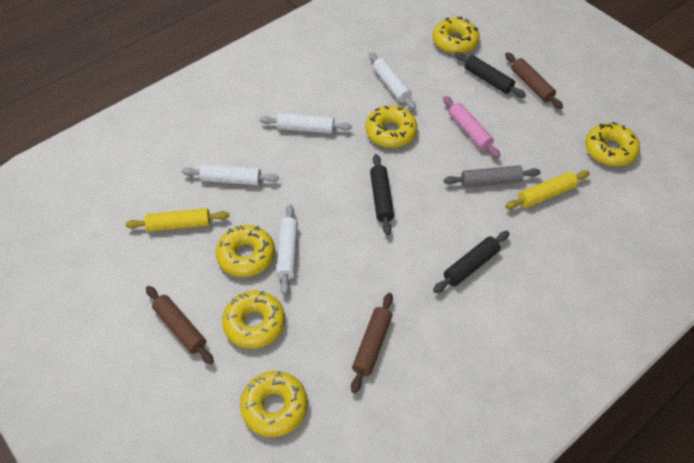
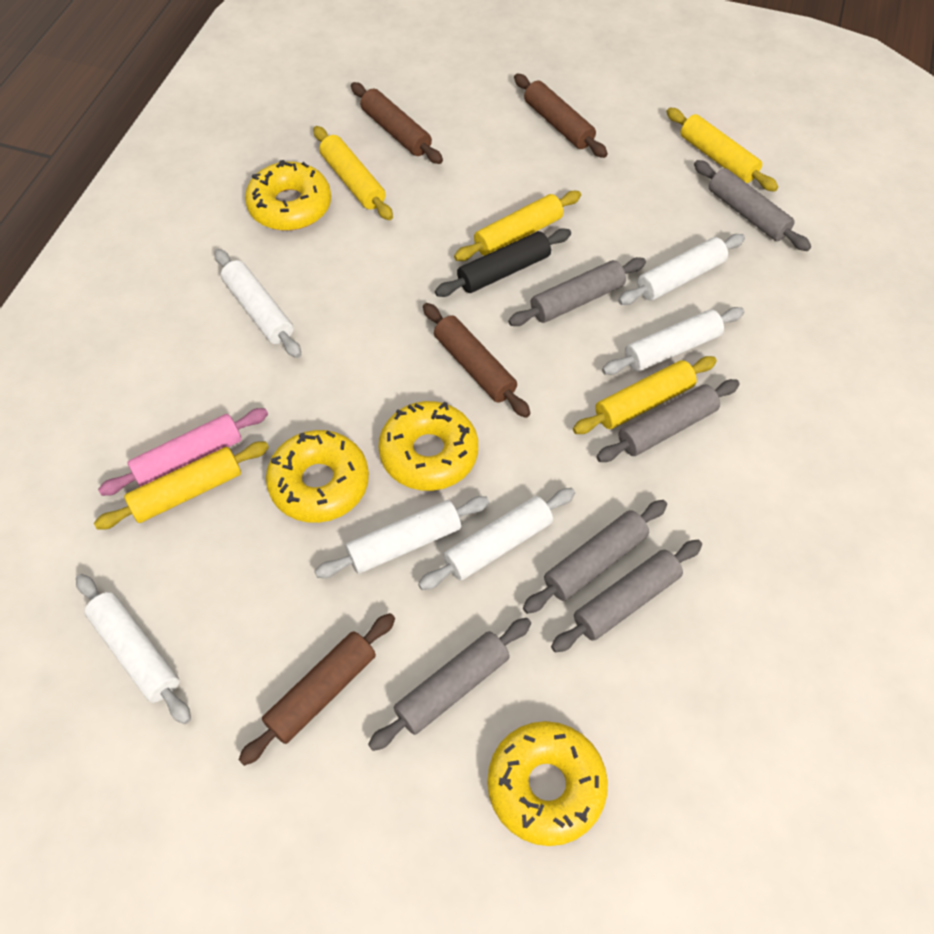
black rolling pin: [370,154,394,235] [433,231,510,293] [454,52,526,98] = 3 -> [435,228,571,297] = 1
brown rolling pin: [146,286,214,364] [351,293,393,393] [505,52,563,109] = 3 -> [238,613,395,766] [351,82,443,164] [423,303,531,418] [514,74,608,158] = 4
grey rolling pin: [444,165,541,188] = 1 -> [368,618,531,751] [508,257,646,326] [523,500,667,614] [551,540,702,652] [597,379,740,462] [694,160,811,251] = 6
white rolling pin: [182,164,279,185] [260,113,352,134] [276,205,298,295] [369,52,416,110] = 4 -> [76,574,191,724] [214,249,301,358] [315,496,489,578] [418,488,575,590] [602,307,744,375] [618,234,745,305] = 6
yellow donut: [216,225,275,277] [222,290,285,349] [240,371,308,437] [365,105,417,148] [432,17,480,54] [585,122,640,167] = 6 -> [245,160,331,230] [266,430,369,523] [378,401,478,491] [487,721,608,846] = 4
yellow rolling pin: [126,208,229,232] [505,170,590,209] = 2 -> [94,441,269,530] [313,126,393,220] [454,191,581,261] [573,356,717,434] [666,108,778,192] = 5

